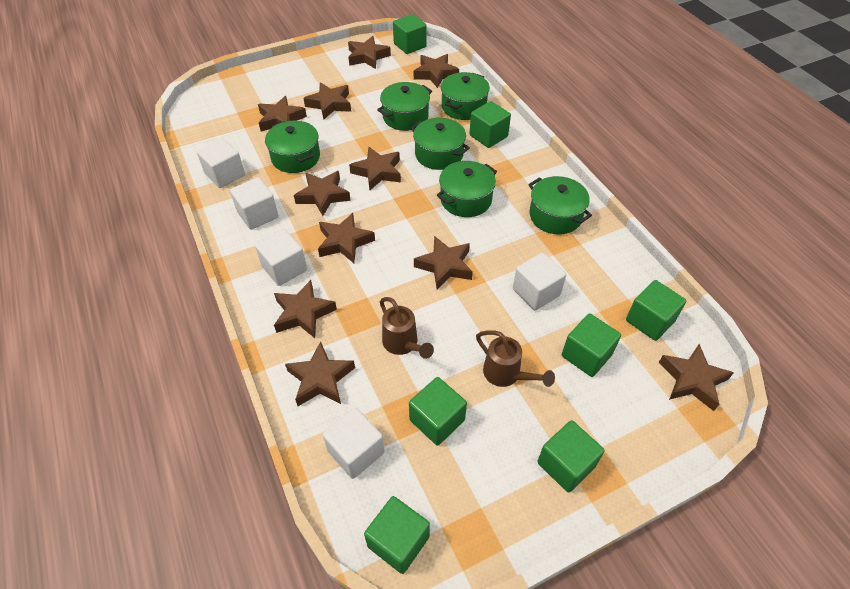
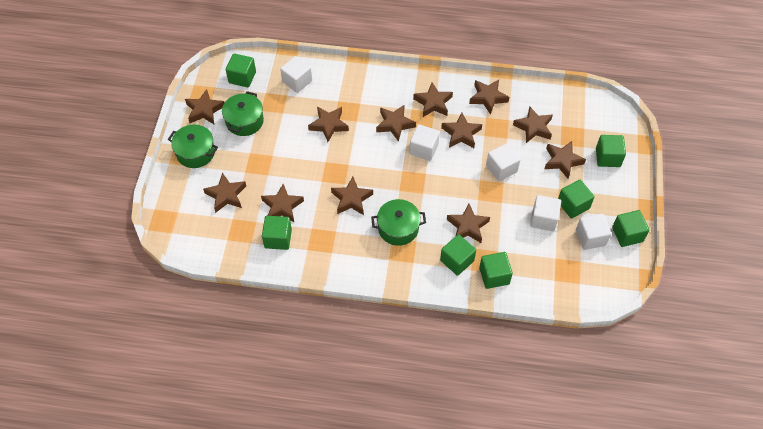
brown star: [258,96,307,131] [274,280,337,338] [285,341,355,406] [294,171,351,216] [303,82,351,120] [318,213,375,263] [348,36,391,69] [349,147,401,190] [414,54,459,88] [414,236,473,289] [659,344,734,411] = 11 -> [185,89,225,124] [203,173,246,213] [261,184,304,222] [308,107,349,142] [331,177,373,215] [376,104,416,142] [413,83,453,117] [441,113,482,148] [447,203,490,243] [469,80,509,115] [513,106,553,143] [545,141,586,179] = 12
brown watering can: [380,297,434,359] [476,330,555,387] = 2 -> none = 0
green pot: [265,121,320,173] [377,82,432,131] [411,118,470,170] [437,161,497,217] [441,72,490,120] [528,176,592,234] = 6 -> [168,124,218,168] [222,91,264,136] [371,199,426,246] = 3

